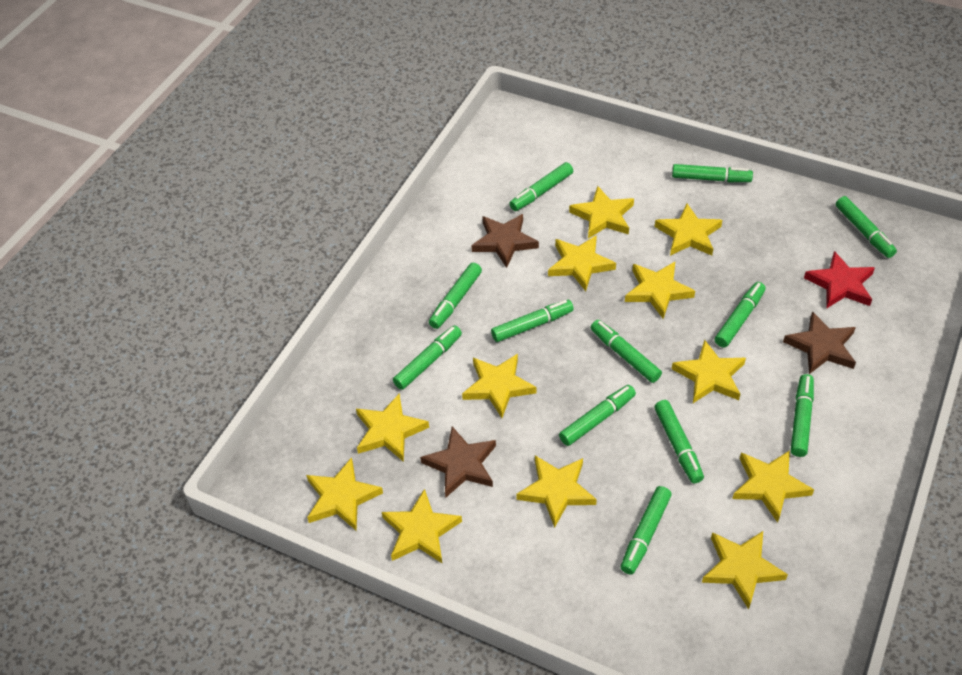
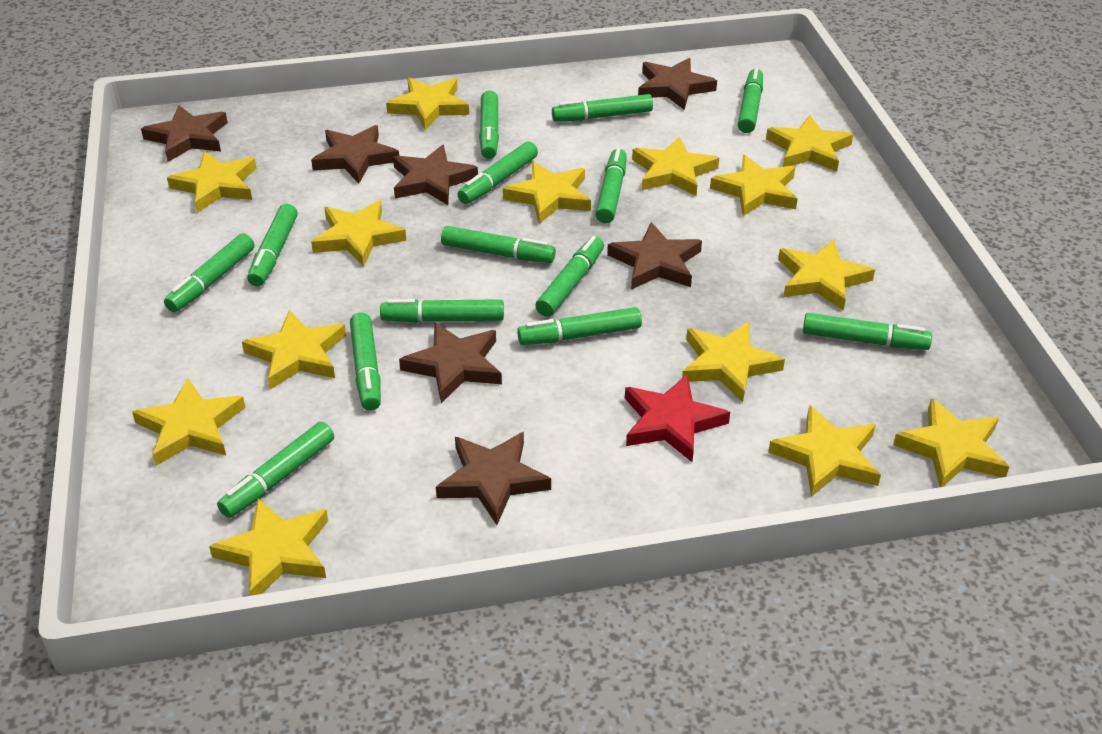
brown star: [420,427,496,497] [471,214,539,268] [783,311,856,374] = 3 -> [141,106,228,162] [311,125,399,183] [393,145,478,205] [399,322,502,403] [436,432,551,525] [607,222,702,290] [638,58,717,110] = 7
green marker: [393,325,462,390] [429,263,482,329] [491,300,574,342] [509,162,573,211] [559,385,636,446] [591,320,662,383] [621,486,672,575] [654,400,704,483] [672,164,753,182] [715,282,766,348] [791,374,814,457] [836,196,897,258] = 12 -> [164,233,255,312] [217,422,334,518] [247,204,298,287] [350,312,381,411] [380,299,504,323] [441,226,556,263] [457,141,538,204] [479,91,499,159] [517,307,642,345] [535,236,604,317] [552,94,653,122] [595,148,627,223] [738,68,763,133] [803,313,932,350] = 14
yellow star: [306,457,383,531] [356,394,429,462] [382,489,462,563] [462,354,536,418] [517,455,597,528] [548,235,616,291] [569,186,634,239] [625,262,695,319] [655,204,722,256] [672,339,746,403] [702,531,788,609] [732,450,814,523] = 12 -> [132,378,246,465] [167,151,257,213] [209,498,328,596] [242,310,346,389] [311,200,406,267] [386,78,469,130] [503,162,591,224] [632,137,719,196] [682,322,785,402] [710,155,798,216] [766,115,853,172] [768,405,881,497] [778,240,875,311] [893,398,1009,487] = 14

